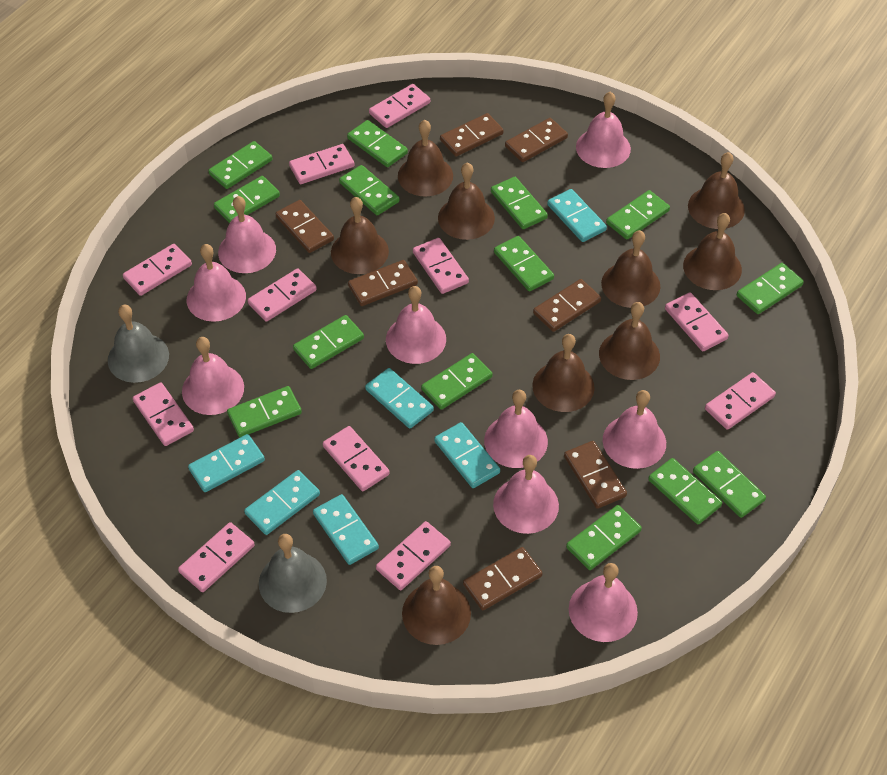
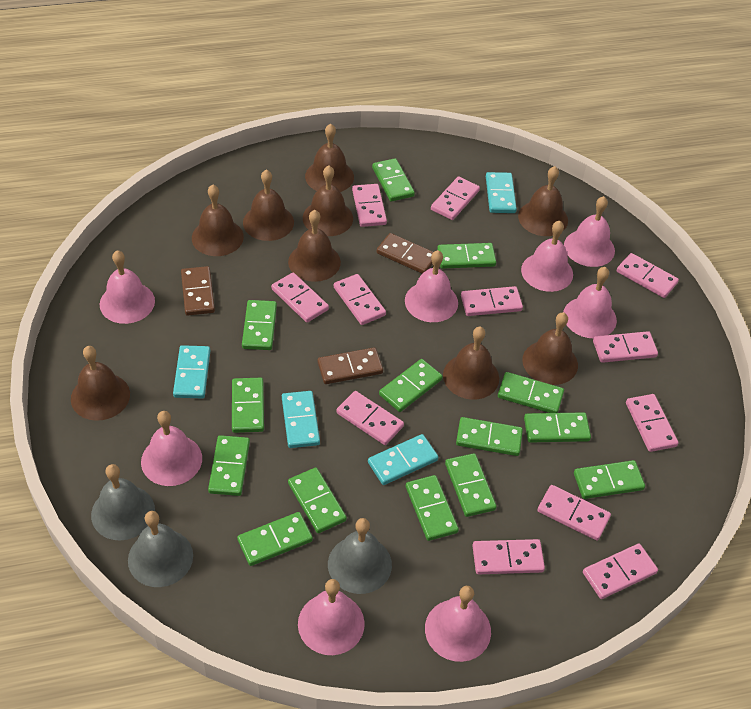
brown domino: [276,200,334,253] [348,260,418,306] [440,113,504,157] [463,547,542,611] [505,118,568,162] [533,279,601,332] [564,441,627,509] = 7 -> [181,266,215,316] [317,347,383,384] [377,233,433,274] = 3
grey bell: [108,305,169,383] [259,534,327,613] = 2 -> [91,464,155,540] [128,511,193,587] [328,518,392,594] = 3
pink bell: [182,337,244,415] [187,244,246,322] [218,196,276,273] [386,286,446,364] [484,390,548,468] [493,455,559,534] [569,563,638,642] [576,91,631,168] [603,390,666,469] = 9 -> [100,250,155,324] [141,411,202,486] [298,579,365,655] [405,250,458,322] [425,586,491,662] [521,221,573,292] [563,267,617,338] [564,196,615,267] = 8
pink domino: [123,244,192,296] [133,383,194,446] [178,522,255,592] [248,268,317,322] [289,144,355,184] [323,426,390,491] [369,84,430,128] [376,521,451,590] [413,238,469,294] [665,292,729,351] [705,372,776,430] = 11 -> [271,273,329,322] [334,274,386,325] [336,391,404,445] [352,184,387,227] [431,176,480,220] [461,286,523,316] [472,539,545,574] [538,485,611,541] [583,544,658,599] [593,331,658,363] [617,253,679,298] [626,394,678,452] = 12
turquoise domino: [188,434,265,492] [244,470,320,535] [313,494,379,565] [365,368,434,429] [434,422,500,488] [547,189,607,242] = 6 -> [173,345,210,398] [282,391,320,448] [368,434,438,485] [486,172,517,213] = 4

